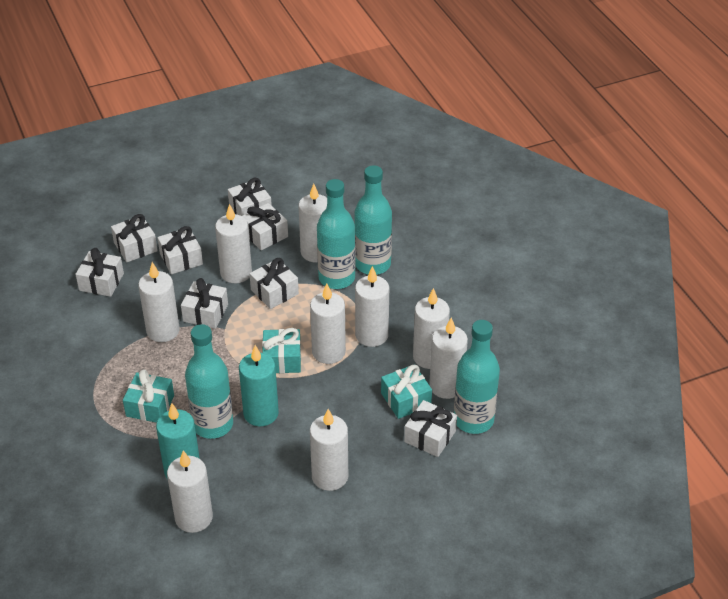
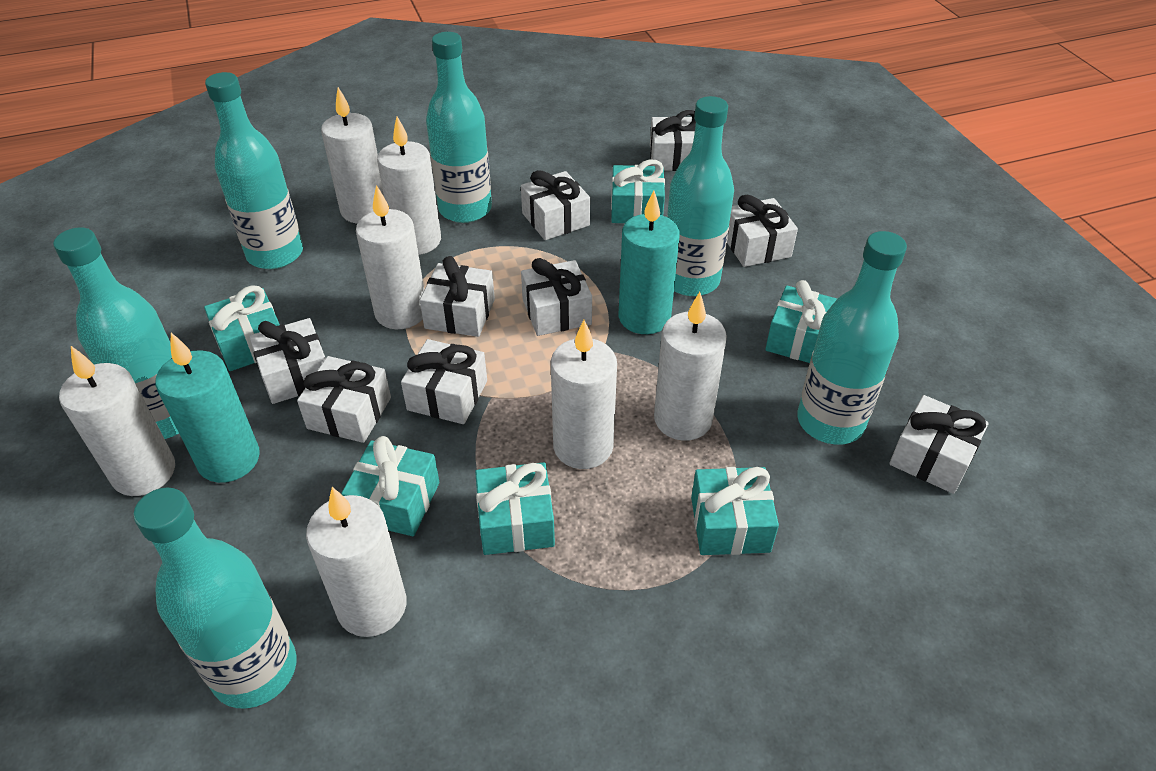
turquoise bottle: [185,324,233,439] [317,179,356,289] [354,165,392,275] [454,320,500,434] = 4 -> [53,227,179,439] [133,487,297,708] [205,72,303,269] [426,32,492,223] [667,96,734,296] [797,231,907,445] = 6
turquoise gift: [123,369,174,423] [262,328,301,373] [381,365,432,419] = 3 -> [204,285,280,371] [341,436,439,536] [475,462,555,555] [611,159,665,223] [691,467,779,555] [765,280,837,363] = 6
white candle: [138,262,180,342] [167,450,213,533] [215,204,252,283] [298,184,327,262] [310,284,346,364] [310,409,348,491] [355,266,389,347] [413,288,450,369] [429,317,468,399] = 9 -> [59,346,175,496] [306,487,407,637] [321,87,384,223] [356,185,424,329] [377,117,441,255] [551,320,617,469] [654,292,727,441] = 7
white gift: [75,248,124,297] [111,214,158,262] [157,226,203,274] [181,278,228,329] [228,178,272,216] [242,203,288,250] [249,258,299,309] [404,400,457,457] = 8 -> [249,318,326,404] [297,356,391,443] [401,339,487,424] [420,256,495,337] [521,170,590,240] [521,258,592,336] [650,110,696,171] [727,195,798,267] [889,395,989,494] = 9

